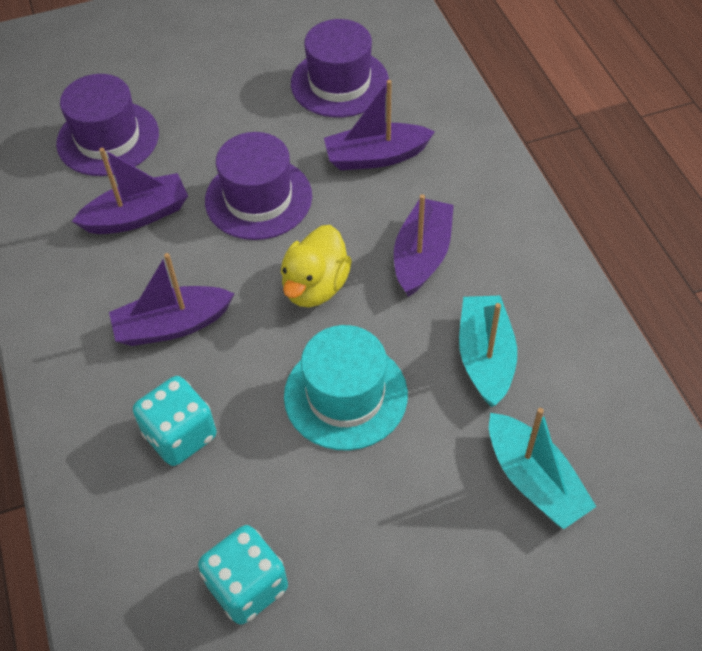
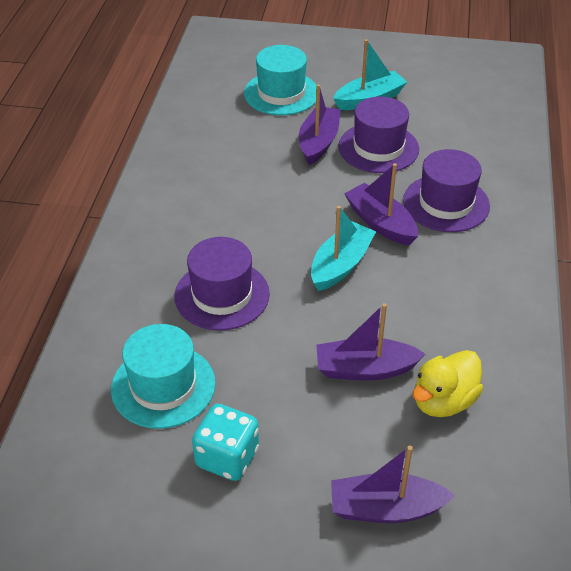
turquoise dice: [133,376,217,466] [198,525,288,625] = 2 -> [192,404,259,481] = 1
turquoise hat: [284,325,408,450] = 1 -> [111,324,216,429] [244,45,317,115] = 2

